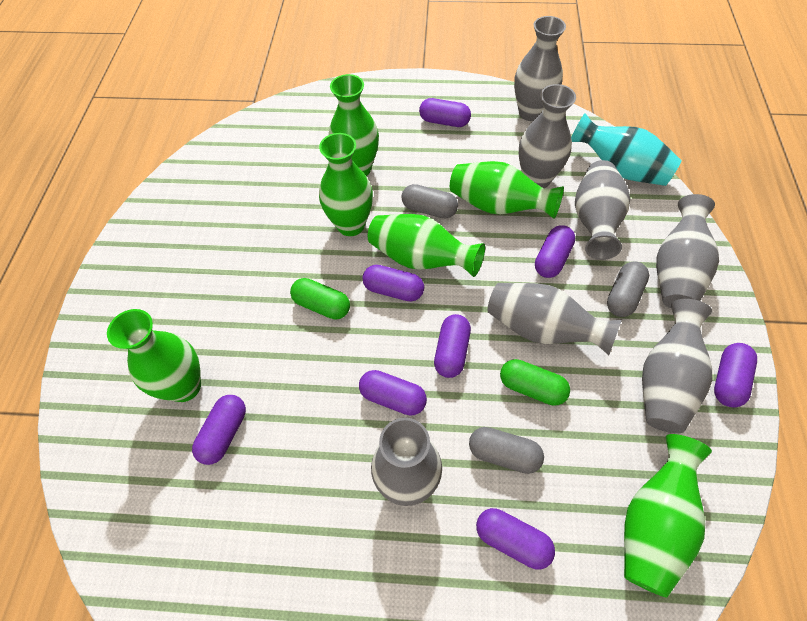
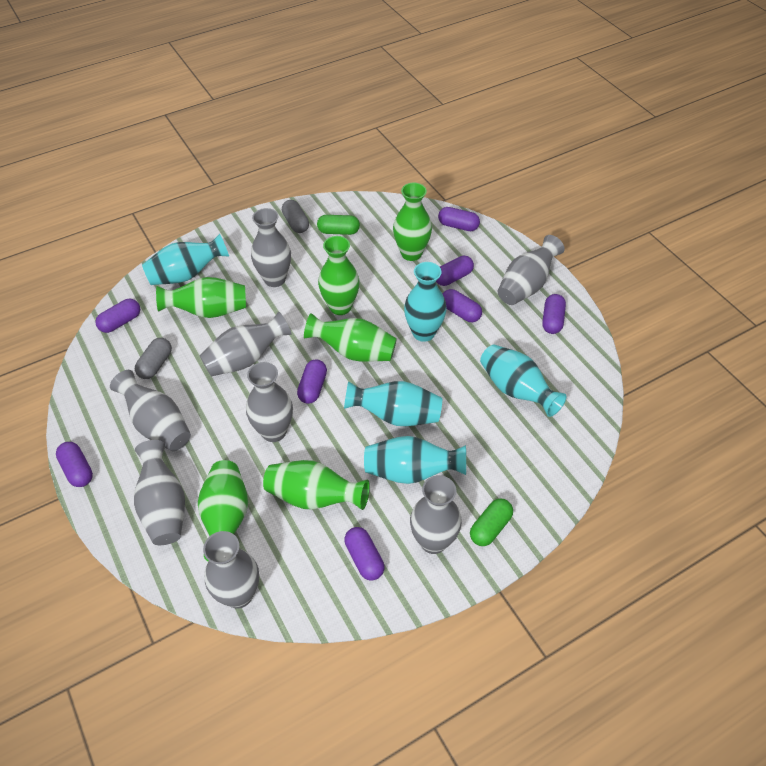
grey capsule: [401,184,458,219] [469,427,544,474] [607,261,649,317] = 3 -> [135,338,172,379] [282,200,309,233] = 2
grey vase: [371,418,442,506] [487,283,622,355] [514,16,566,121] [519,84,576,188] [575,160,630,260] [642,299,712,433] [656,194,719,309] = 7 -> [110,370,191,451] [134,440,185,545] [200,312,291,376] [203,531,259,609] [246,362,293,442] [251,208,291,287] [410,475,462,554] [498,235,565,305] = 8
turquoise vase: [571,113,682,186] = 1 -> [142,234,229,285] [344,381,442,426] [364,436,466,484] [404,262,447,342] [480,345,567,417] = 5

